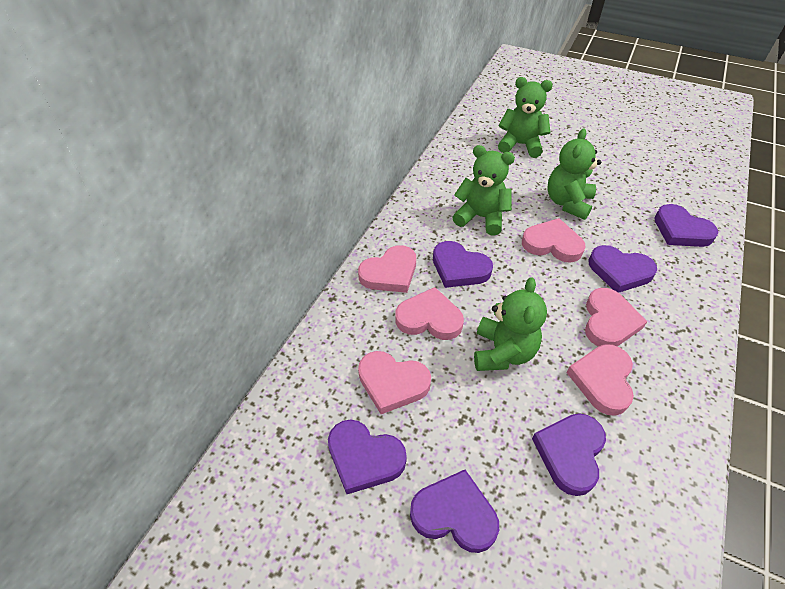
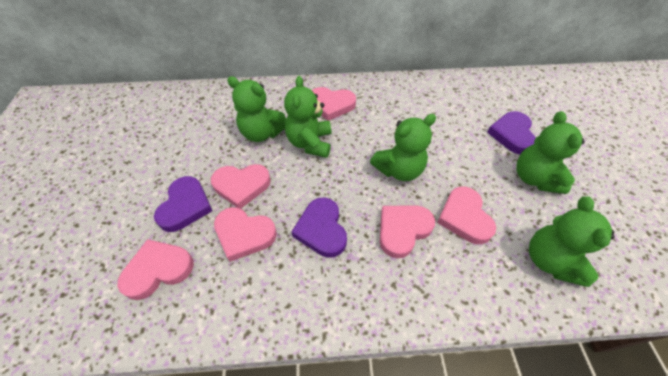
green teddy bear: [452,145,515,236] [474,277,547,371] [498,77,553,158] [547,128,601,220] = 4 -> [227,76,286,142] [284,76,332,158] [370,114,436,181] [516,111,585,194] [529,196,615,287] = 5
purple heart: [328,419,407,494] [410,470,499,553] [433,241,493,288] [532,413,606,496] [588,245,657,293] [654,204,718,247] = 6 -> [154,176,212,232] [291,198,347,258] [487,111,536,154] = 3

